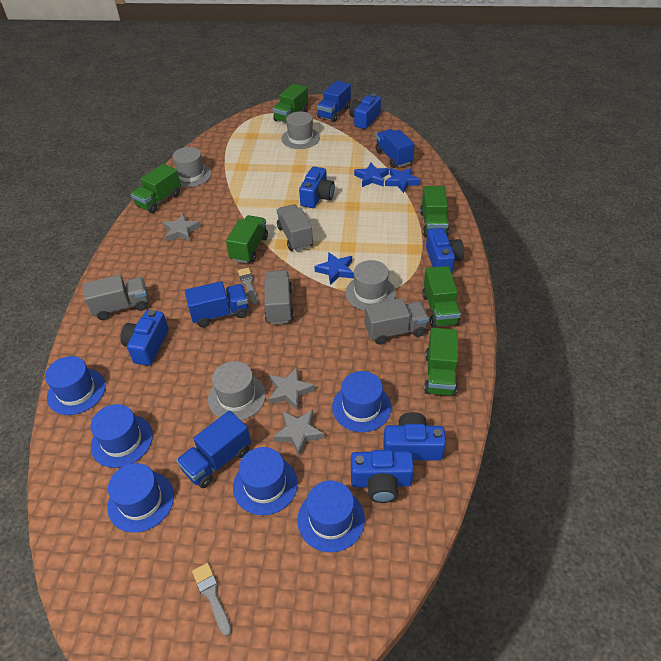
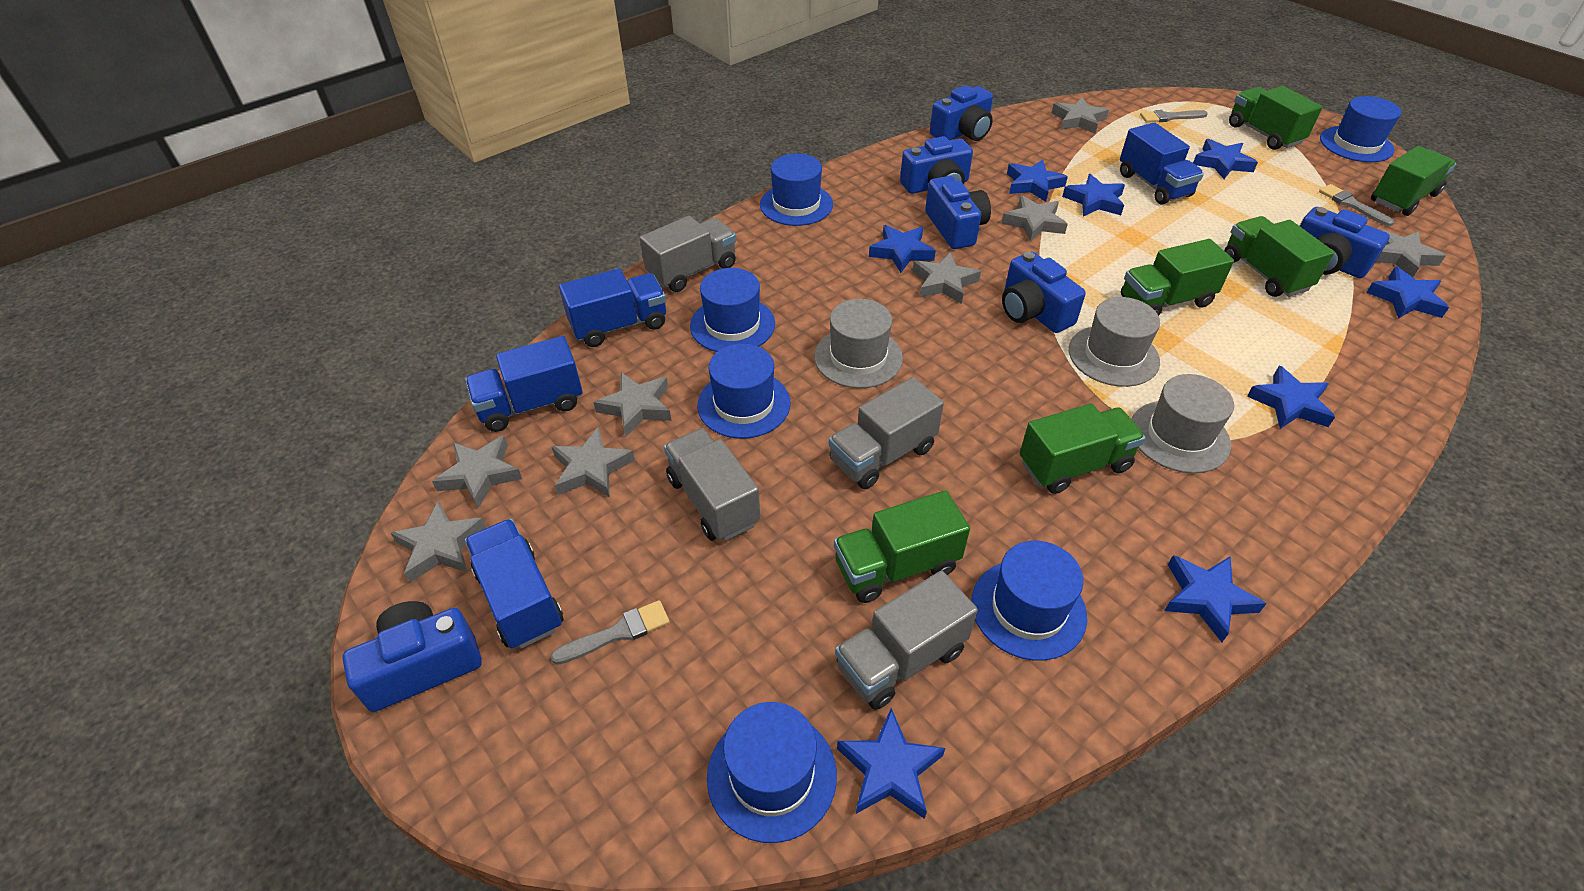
blue star: [314,252,354,285] [354,163,389,187] [385,168,421,193] = 3 -> [837,708,945,819] [869,225,936,273] [1007,159,1068,202] [1062,174,1125,217] [1164,555,1266,642] [1193,139,1258,179] [1247,366,1335,429] [1366,267,1449,319] = 8
grey brush: [192,563,231,636] [238,267,258,304] = 2 -> [550,600,670,665] [1140,110,1208,123] [1319,184,1394,226] = 3
grey hat: [172,147,212,187] [208,361,266,420] [281,111,320,149] [345,260,396,311] = 4 -> [814,299,903,388] [1069,297,1160,387] [1131,374,1234,473] = 3
grey star: [162,214,201,242] [268,367,315,411] [273,409,324,456] = 3 -> [391,500,487,583] [432,436,522,509] [552,427,635,498] [593,372,671,437] [913,252,981,304] [1001,195,1068,242] [1052,97,1109,134] [1376,229,1446,277] = 8

